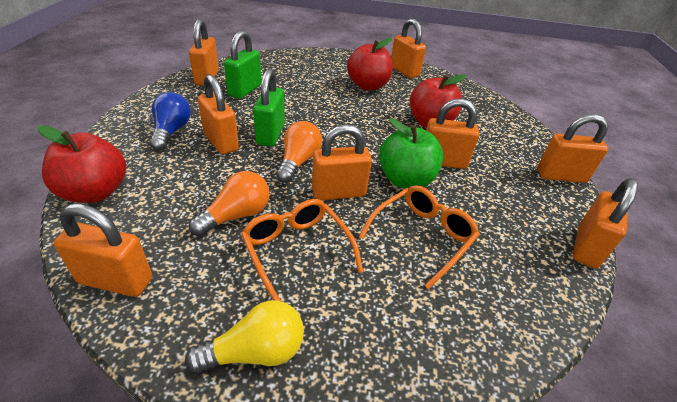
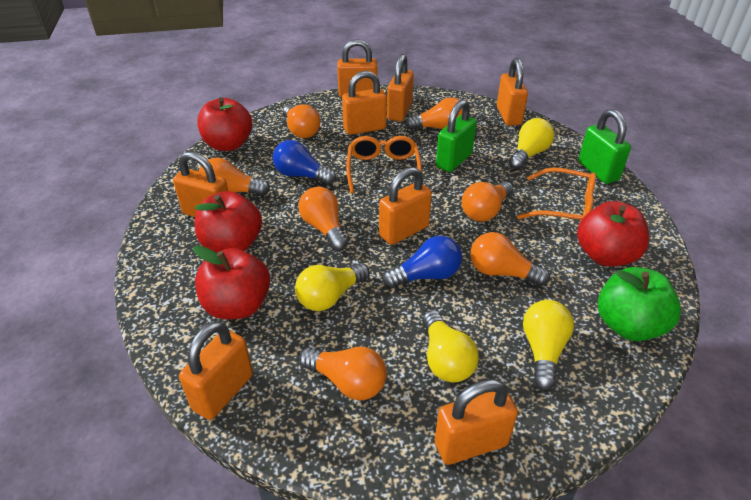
blue light bulb: [150,92,191,151] = 1 -> [273,140,336,185] [383,236,462,288] = 2
orange light bulb: [189,171,269,236] [276,121,322,183] = 2 -> [199,158,270,196] [283,104,321,138] [298,187,348,251] [299,347,387,400] [405,97,462,130] [462,181,513,222] [470,232,550,286] = 7
red apple: [38,125,126,203] [347,37,393,90] [410,74,467,128] = 3 -> [193,246,270,319] [195,191,262,252] [197,97,252,151] [577,201,649,266] = 4
yellow light bulb: [185,301,304,373] = 1 -> [295,263,369,311] [423,310,479,383] [509,118,554,170] [523,300,574,390] = 4

